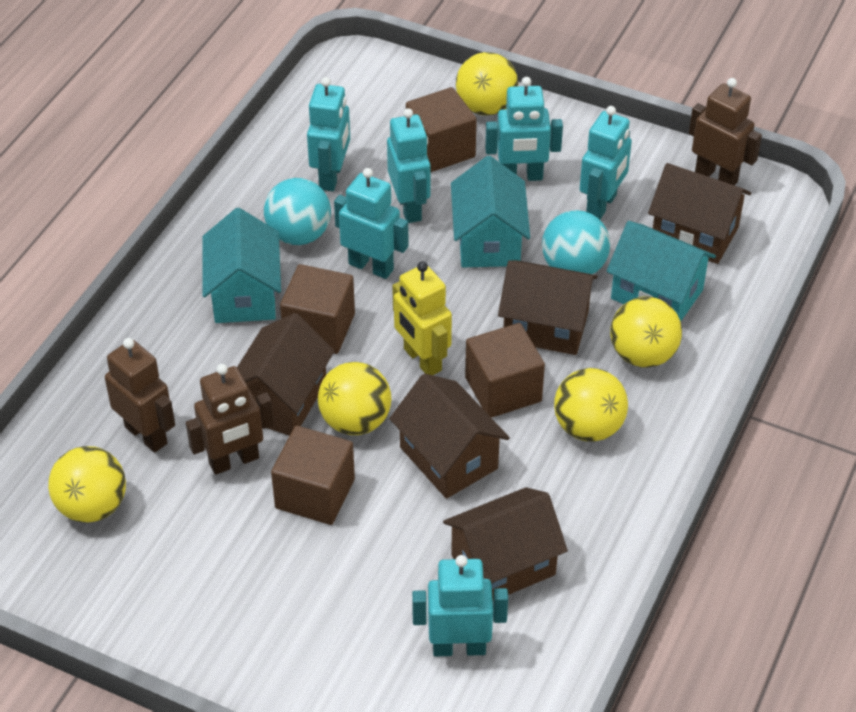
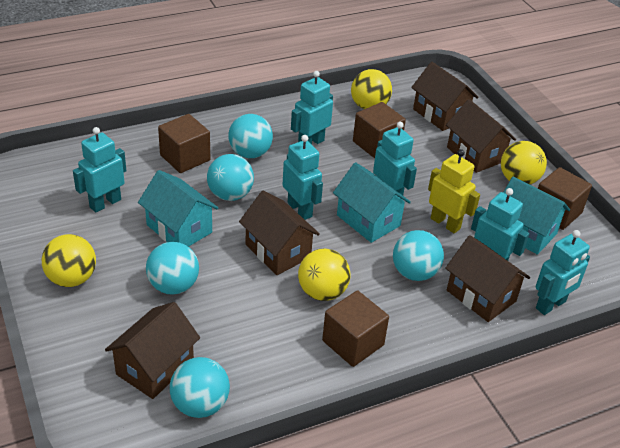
brown robot: [105,338,175,453] [186,364,274,475] [689,78,762,186] = 3 -> none = 0
turquoise ball: [264,178,331,245] [542,210,610,274] = 2 -> [146,242,199,295] [170,357,230,418] [207,154,254,201] [228,114,273,158] [393,230,444,281] = 5
yellow ball: [48,446,126,523] [318,362,391,435] [456,52,518,116] [554,368,628,442] [610,296,682,368] = 5 -> [42,234,96,287] [298,249,350,301] [351,69,392,109] [501,141,547,184] = 4

